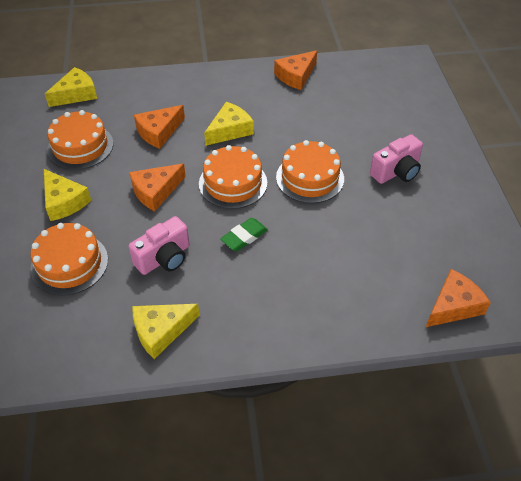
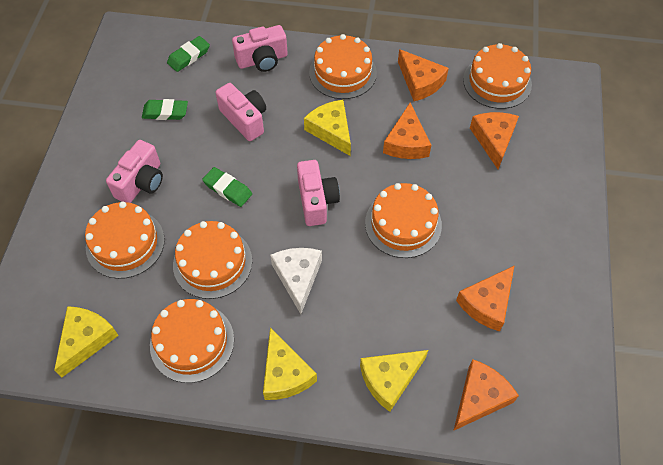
green eraser: [220,218,268,251] = 1 -> [142,99,188,120] [167,36,210,72] [202,167,252,207] = 3
orange cake: [30,223,108,296] [47,110,113,170] [199,145,267,209] [276,140,344,203] = 4 -> [85,202,165,279] [150,299,234,383] [173,221,252,299] [309,34,377,99] [365,183,442,258] [463,43,532,109] = 6
orange cheese: [129,164,186,211] [134,105,185,149] [274,50,317,90] [426,269,491,327] = 4 -> [383,102,431,159] [398,49,449,101] [453,359,519,431] [456,265,515,332] [470,112,519,169] = 5
pink camera: [128,216,190,275] [370,134,423,184] = 2 -> [106,140,163,203] [216,83,266,141] [232,25,288,72] [297,160,340,226] = 4
white cheese: none = 0 -> [270,248,322,314] = 1

